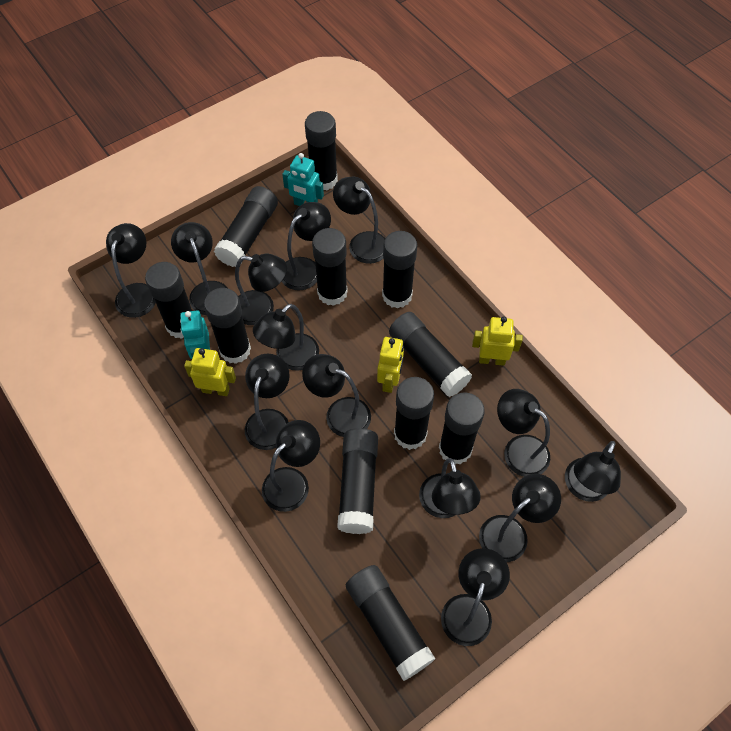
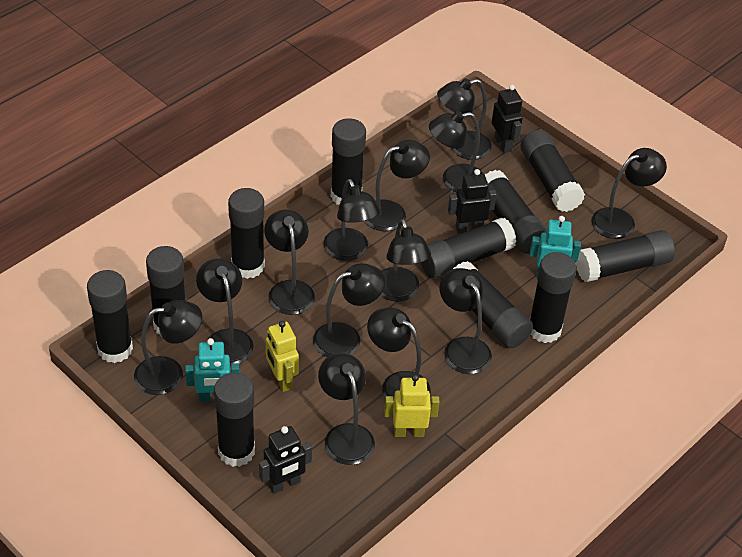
black lamp: [106,223,156,318] [171,222,228,315] [235,254,287,325] [245,353,290,450] [253,304,319,371] [262,420,320,512] [282,202,331,291] [302,354,371,437] [333,177,385,264] [419,458,481,518] [441,548,510,646] [479,474,561,562] [497,389,550,477] [565,441,621,502] = 14 -> [134,300,202,395] [196,258,254,366] [264,210,315,315] [313,263,385,357] [318,353,375,465] [324,179,380,261] [364,140,430,231] [367,308,431,398] [380,219,431,302] [429,111,482,192] [437,78,492,160] [439,268,492,374] [592,148,667,239] = 13
black robot: none = 0 -> [259,426,312,494] [448,169,497,234] [492,85,523,153] = 3
yellow robot: [184,348,236,396] [377,337,404,393] [472,316,523,366] = 3 -> [266,321,299,392] [384,374,440,437] = 2

